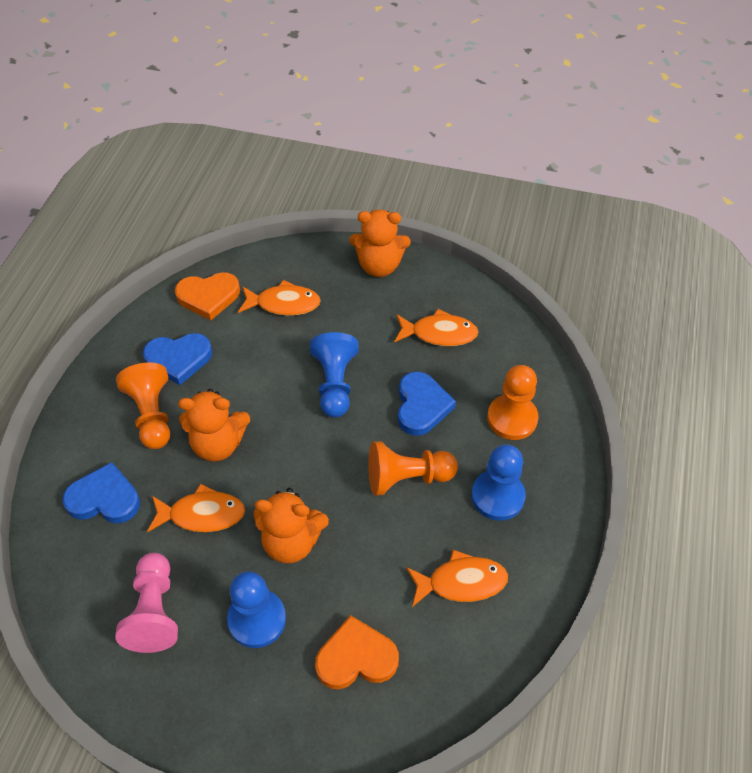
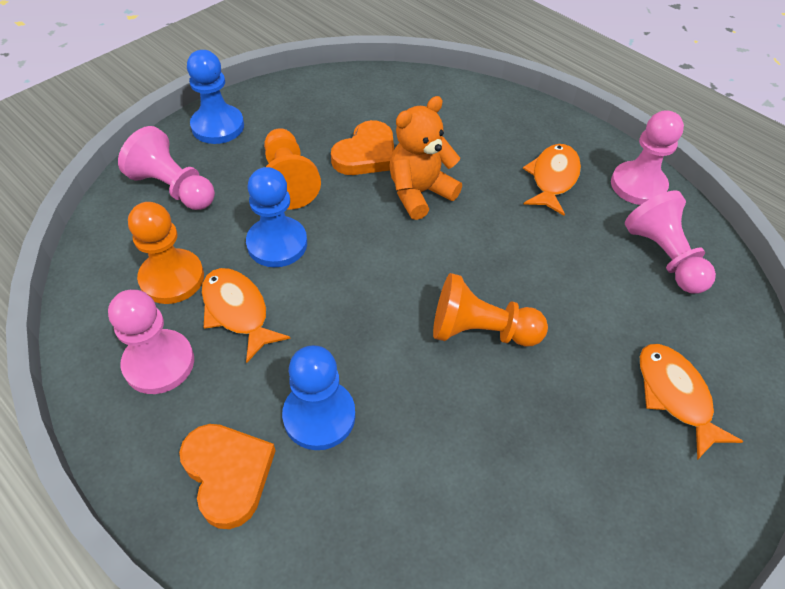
blue heart: [62,462,140,523] [143,333,212,385] [398,371,456,436] = 3 -> none = 0
orange fish: [147,484,245,532] [238,280,321,316] [394,309,478,346] [406,550,508,607] = 4 -> [201,268,290,363] [523,144,581,216] [640,344,744,460] = 3
orange teddy bear: [178,389,250,462] [253,488,329,563] [349,210,410,277] = 3 -> [389,96,462,220] = 1
pink pawn: [115,553,178,653] = 1 -> [108,290,194,394] [118,126,215,210] [611,110,684,205] [625,190,716,293] = 4

